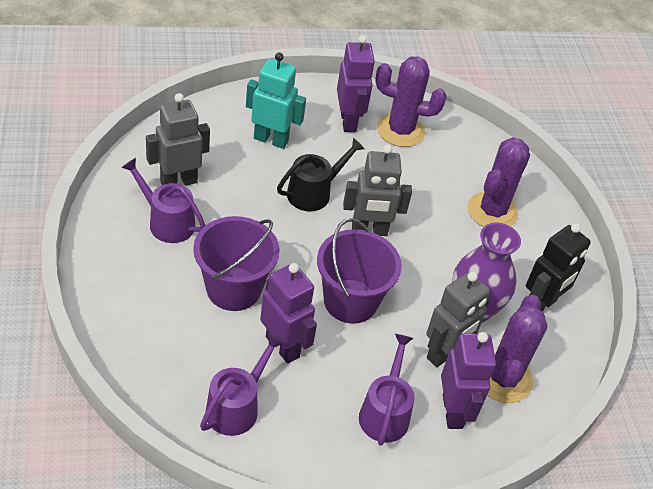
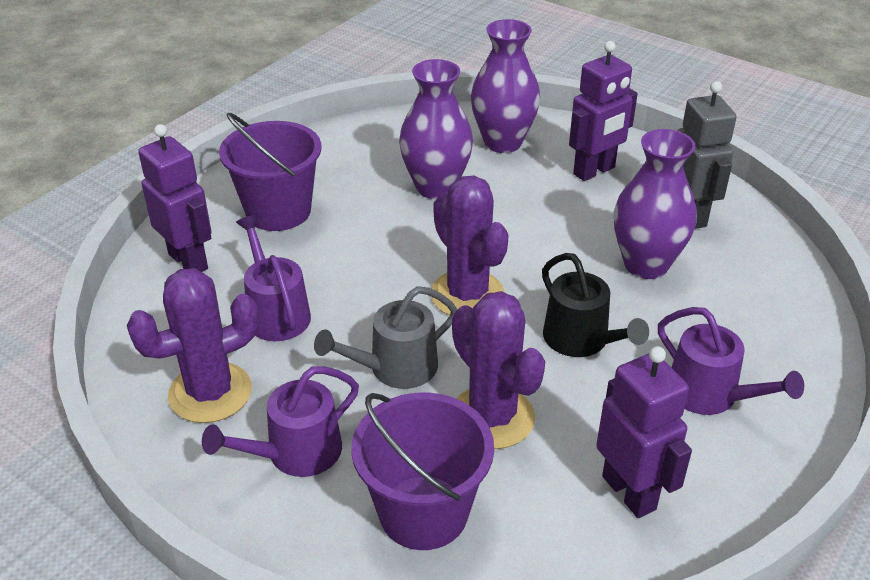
black robot: [526,223,591,312] = 1 -> none = 0
grey robot: [146,93,210,186] [343,145,412,236] [426,272,490,367] = 3 -> [677,81,737,229] = 1
grey watering can: none = 0 -> [314,286,457,389] = 1
purple vase: [452,223,521,323] = 1 -> [399,59,473,199] [471,19,540,153] [614,129,697,279] = 3
turquoise robot: [246,52,306,149] = 1 -> none = 0

